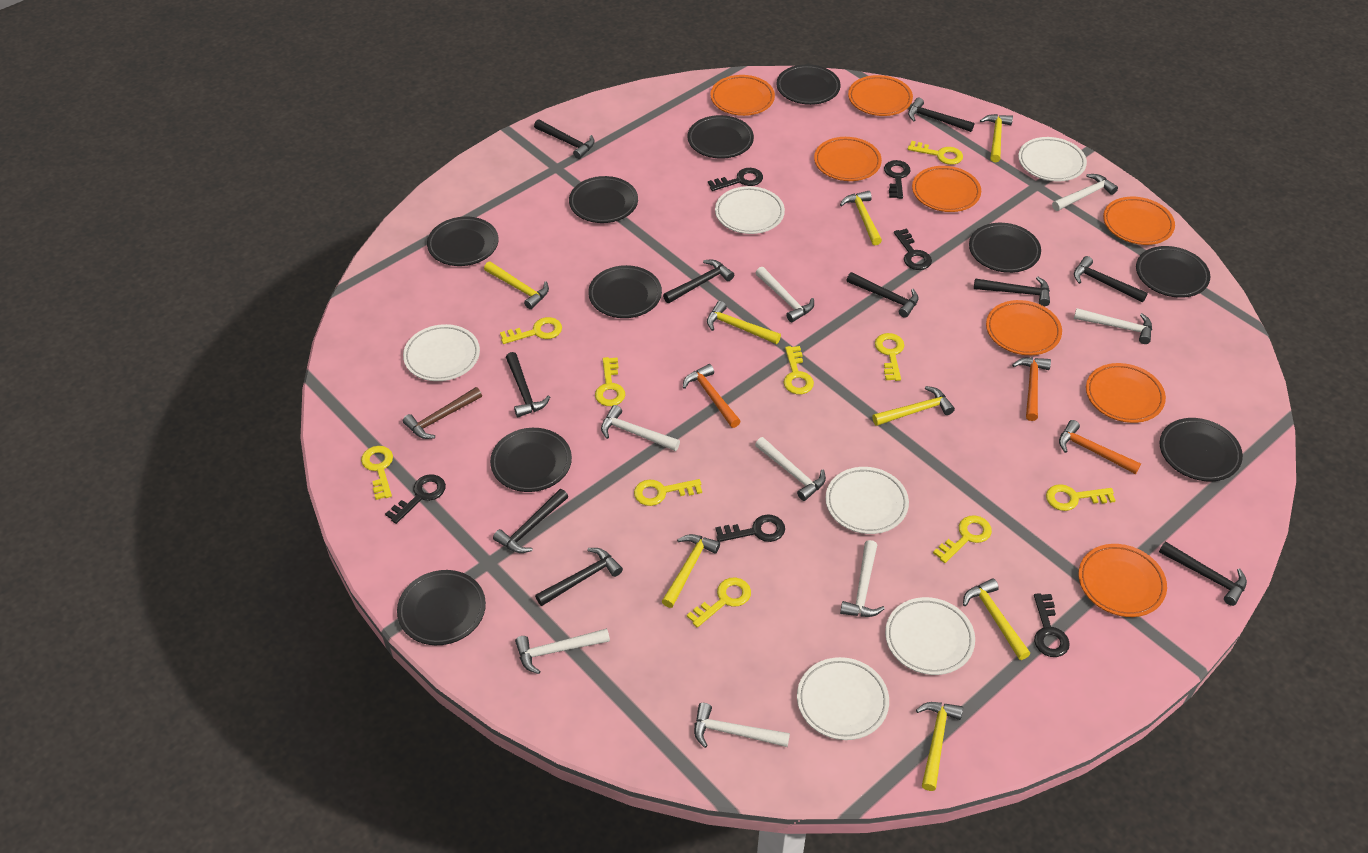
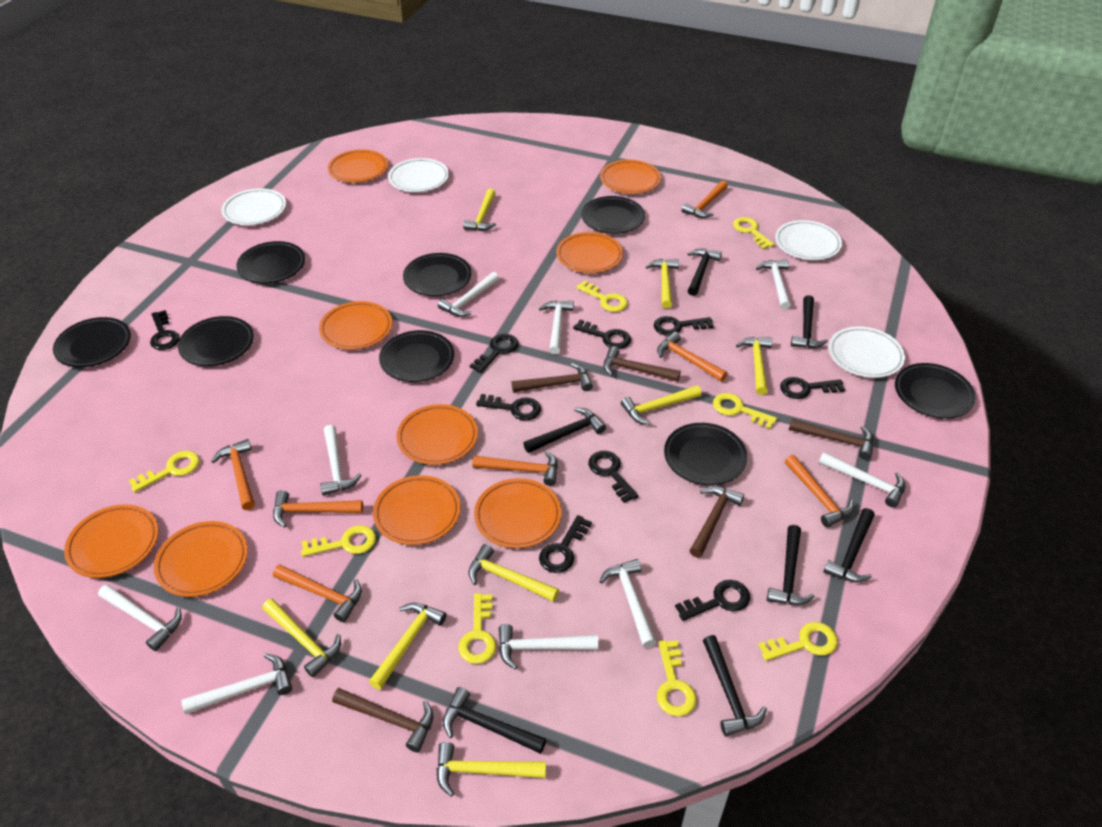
black hammer: [493,489,568,553] [506,352,550,417] [534,119,595,159] [535,548,623,606] [663,260,734,303] [847,272,919,318] [908,98,974,132] [974,277,1050,306] [1074,256,1148,302] [1159,541,1247,606] = 10 -> [443,687,546,754] [523,408,606,453] [687,249,722,296] [703,635,767,736] [767,525,815,605] [791,295,828,348] [823,508,874,582] = 7
black key: [385,474,446,524] [708,168,763,191] [716,514,785,542] [884,160,910,199] [894,228,932,270] [1034,593,1070,657] = 6 -> [150,310,180,350] [470,334,519,373] [476,394,541,420] [539,515,592,573] [573,319,631,349] [588,451,638,503] [654,316,714,336] [675,580,750,621] [780,377,845,399] = 9
black plate: [397,570,486,645] [427,217,499,266] [490,428,572,492] [569,176,638,223] [588,265,662,318] [687,115,754,159] [776,64,840,105] [969,223,1041,273] [1136,246,1210,298] [1160,418,1243,481] = 10 -> [53,317,131,367] [178,316,254,366] [236,241,305,283] [379,330,454,382] [403,253,472,296] [581,196,645,234] [664,423,747,485] [895,363,976,419] = 8
brown hammer: [403,387,482,439] = 1 -> [332,688,434,752] [512,363,593,392] [603,346,681,382] [690,486,744,558] [789,419,873,460] = 5
orange hammer: [683,364,741,428] [1012,357,1051,421] [1059,420,1141,474] = 3 -> [211,439,255,510] [273,490,363,528] [273,564,362,622] [472,450,558,486] [657,332,727,381] [682,181,728,218] [785,455,854,527] = 7
orange plate: [710,75,775,116] [814,137,882,181] [848,75,913,116] [912,166,981,212] [986,300,1062,355] [1078,544,1167,617] [1086,363,1166,423] [1103,197,1175,245] = 8 -> [64,504,158,578] [154,521,248,597] [319,301,392,350] [328,149,388,183] [373,475,461,545] [397,404,478,465] [474,478,561,548] [556,232,623,273] [600,160,661,194] = 9
white hammer: [515,628,610,674] [601,405,680,451] [694,703,790,748] [755,437,826,501] [756,267,814,322] [840,540,885,617] [1052,174,1118,211] [1074,308,1152,344] = 8 -> [98,585,182,651] [181,653,292,714] [320,425,362,496] [438,272,499,317] [499,624,599,670] [539,301,574,355] [599,559,656,648] [756,259,791,310] [819,452,905,508] = 9
white plate: [403,324,480,381] [715,186,785,234] [797,657,889,740] [825,467,909,534] [885,597,975,675] [1018,137,1087,181] = 6 -> [221,188,286,225] [388,158,449,192] [775,220,842,260] [829,326,905,378] = 4
yellow key: [361,446,393,500] [500,317,562,344] [595,357,625,406] [634,479,702,506] [687,577,751,628] [783,346,814,394] [875,333,904,381] [908,141,963,165] [933,515,992,563] [1046,484,1116,511] = 10 -> [129,451,200,492] [301,525,376,557] [459,593,496,664] [576,280,628,312] [657,640,697,716] [713,393,777,429] [733,217,774,249] [758,622,838,661] = 8

